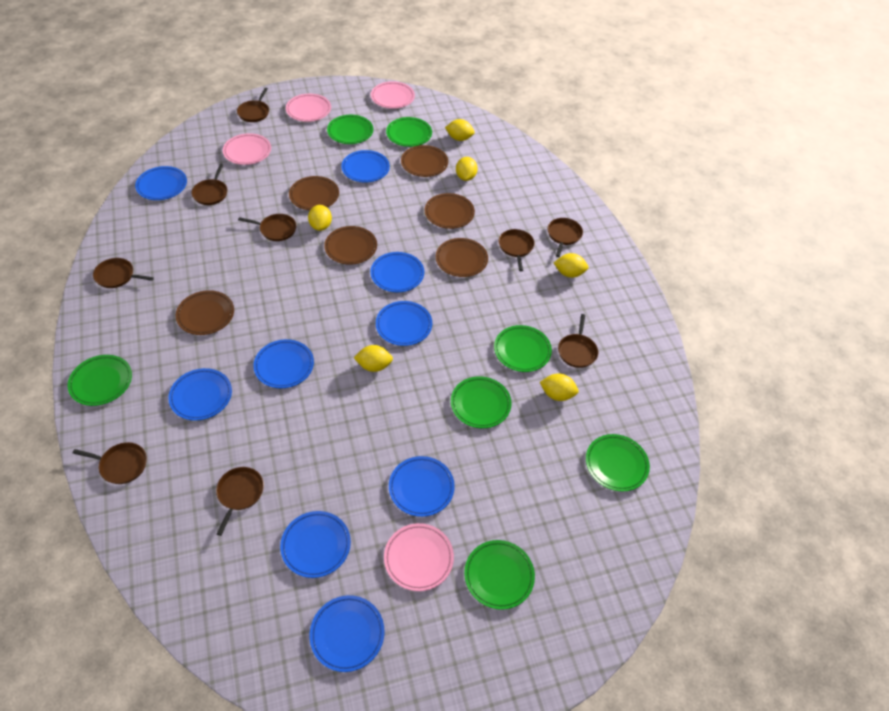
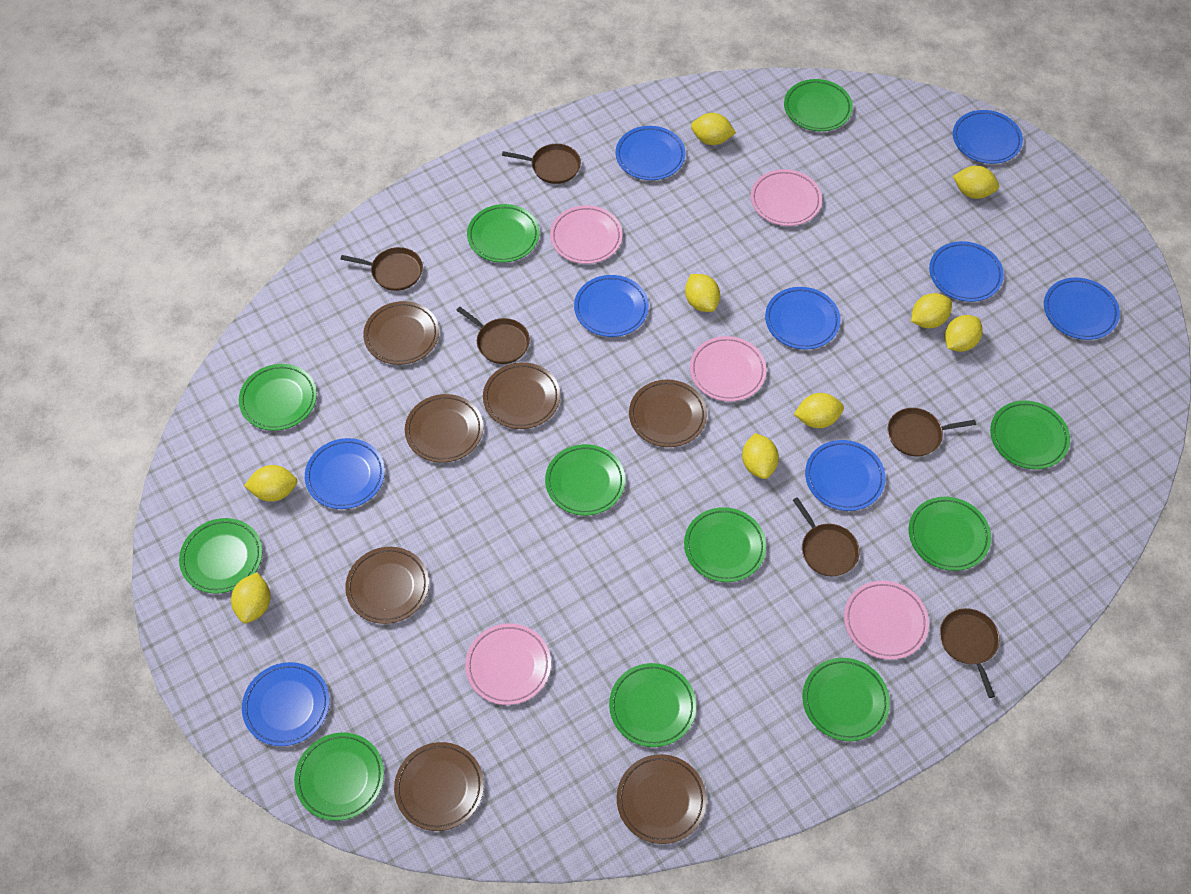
brown pan: [73,442,147,484] [93,258,154,288] [191,164,227,205] [216,467,264,536] [237,88,269,122] [238,214,296,241] [499,229,535,271] [548,218,583,257] [558,314,598,368] = 9 -> [341,247,423,291] [456,307,530,364] [502,144,581,184] [793,497,860,576] [888,408,976,457] [940,608,1000,698] = 6
brown plate: [176,290,234,335] [289,176,339,210] [324,226,377,265] [401,145,448,177] [425,193,475,229] [436,238,488,277] = 6 -> [345,547,429,624] [363,301,439,365] [394,742,484,831] [405,394,483,463] [483,362,560,429] [617,754,707,844] [629,380,707,447] = 7
green plate: [67,355,132,406] [327,115,373,144] [386,117,432,147] [451,376,512,428] [464,540,535,610] [494,325,552,372] [586,434,650,492] = 7 -> [179,518,263,594] [239,364,317,431] [294,733,384,821] [467,204,539,263] [545,444,625,516] [609,663,696,747] [684,507,766,582] [784,79,853,131] [803,658,890,741] [909,497,991,571] [990,401,1070,469] = 11
pink plate: [223,133,271,165] [286,94,331,122] [371,81,415,109] [384,523,454,591] = 4 -> [465,623,551,705] [550,205,622,264] [690,336,767,402] [751,169,822,226] [844,581,929,660] = 5
yellow lemon: [308,205,332,231] [354,345,393,372] [445,119,475,141] [456,157,478,181] [540,374,579,401] [554,253,589,278] = 6 -> [231,572,271,623] [244,465,297,502] [685,274,720,312] [691,113,736,145] [742,433,779,479] [794,393,844,428] [911,293,952,328] [945,315,982,352] [953,166,999,199] = 9

